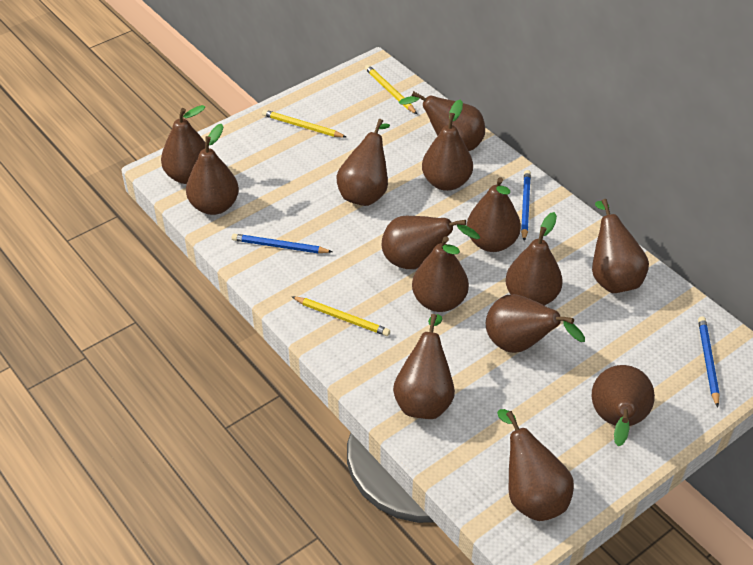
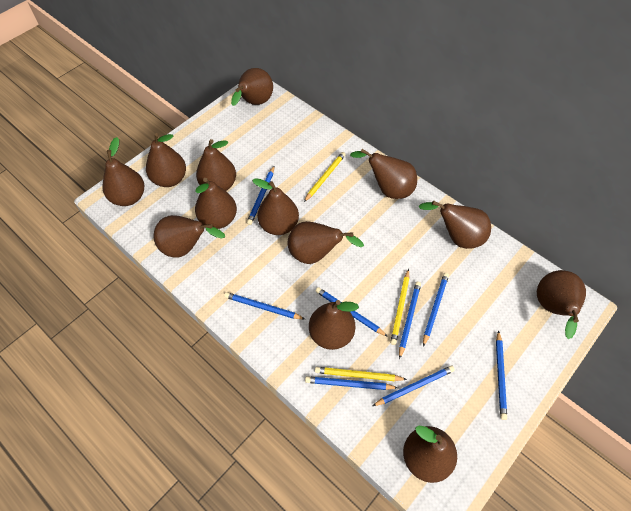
blue pencil: [232,234,332,253] [521,170,531,241] [698,316,720,408] = 3 -> [224,292,305,319] [247,166,274,225] [305,376,398,390] [316,287,388,337] [373,366,455,406] [399,281,421,359] [423,273,449,347] [496,330,507,420] = 8
brown pear: [161,105,205,184] [186,124,239,215] [336,119,390,206] [382,216,480,269] [393,314,455,419] [399,91,485,151] [412,236,469,312] [422,99,473,191] [467,177,521,252] [486,294,585,353] [497,409,574,521] [506,212,563,306] [592,199,649,293] [592,365,655,446] = 14 -> [102,137,144,206] [146,133,186,187] [154,215,225,258] [195,178,237,229] [196,139,236,191] [231,68,273,106] [252,178,299,235] [288,221,364,264] [309,300,359,350] [350,149,417,199] [403,425,457,483] [419,200,491,249] [537,270,586,339] = 13

